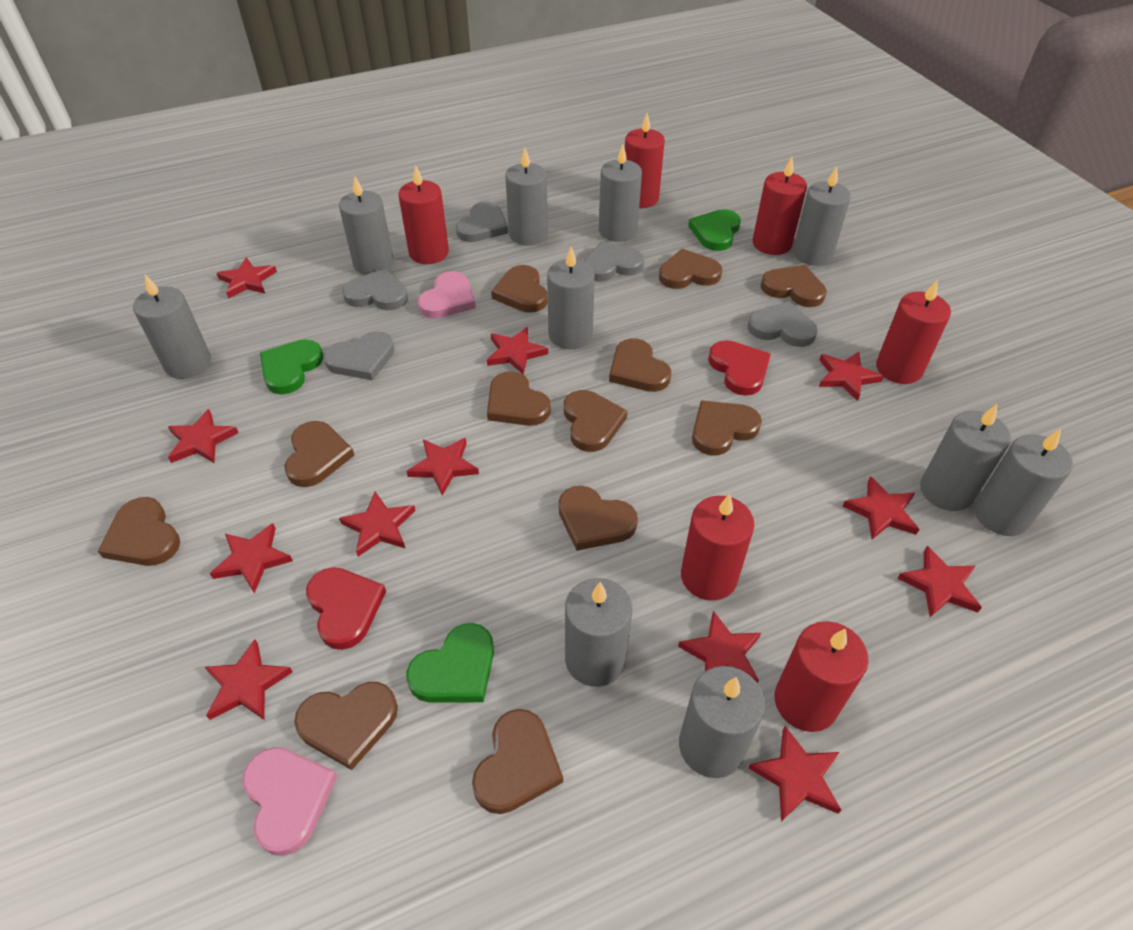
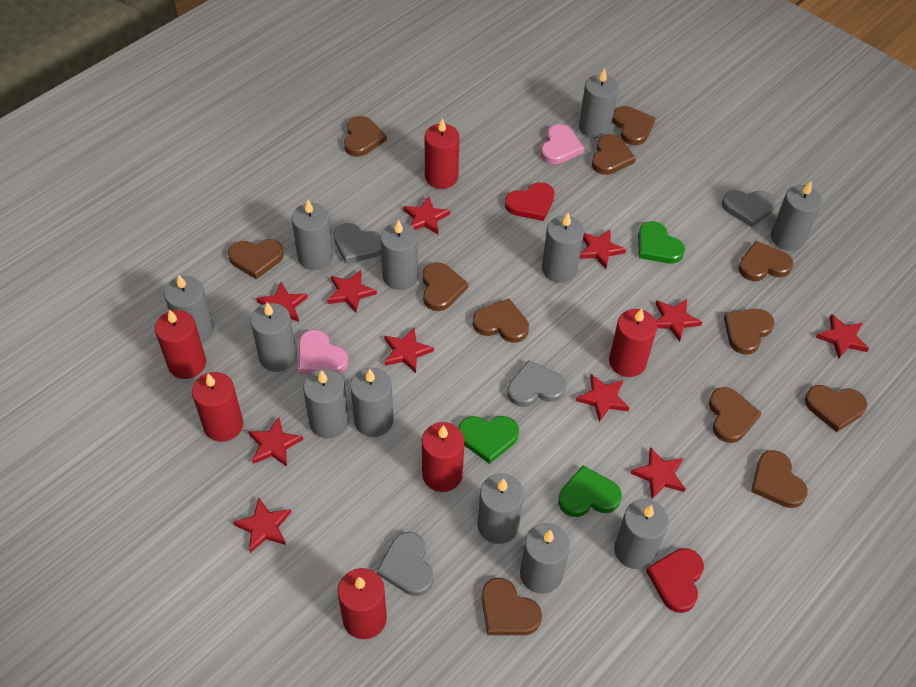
grey candle: [133,275,211,379] [339,175,394,275] [505,148,548,246] [547,247,595,349] [565,578,632,687] [599,144,642,242] [679,666,765,778] [793,166,851,266] [920,404,1011,511] [974,429,1073,536] = 10 -> [164,275,214,343] [250,303,297,372] [292,200,333,270] [303,369,349,438] [350,367,394,437] [380,219,418,290] [477,474,524,544] [520,523,570,594] [542,213,584,283] [579,68,618,139] [614,499,669,569] [771,181,822,251] = 12
grey heart: [323,331,394,380] [342,268,408,310] [456,202,508,242] [584,241,644,282] [748,301,818,347] = 5 -> [333,223,381,264] [376,532,433,596] [507,360,566,407] [722,190,776,227] = 4
red star: [168,409,239,463] [205,639,293,720] [210,523,293,593] [216,257,277,298] [339,492,416,557] [406,438,479,496] [487,327,548,375] [678,611,761,683] [749,726,841,822] [819,352,884,401] [843,476,919,539] [897,546,982,617] = 12 -> [233,498,291,553] [248,417,303,467] [256,282,308,322] [327,270,377,313] [384,327,434,373] [403,196,450,234] [576,374,629,422] [580,229,626,269] [630,447,686,499] [656,299,702,342] [816,314,869,359] = 11

